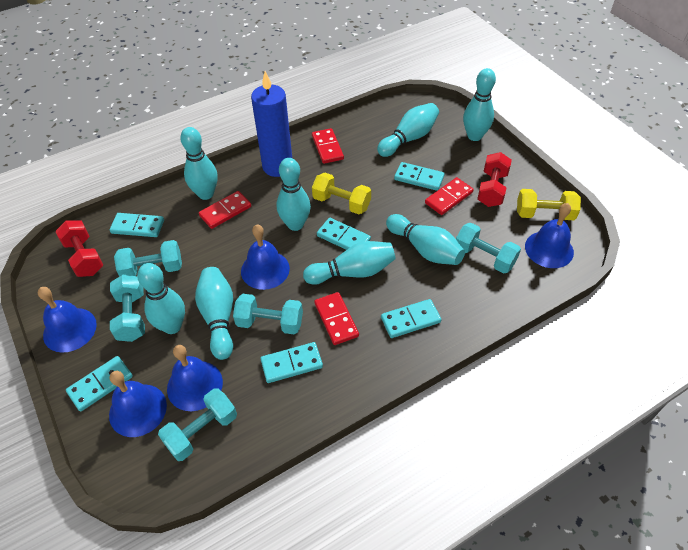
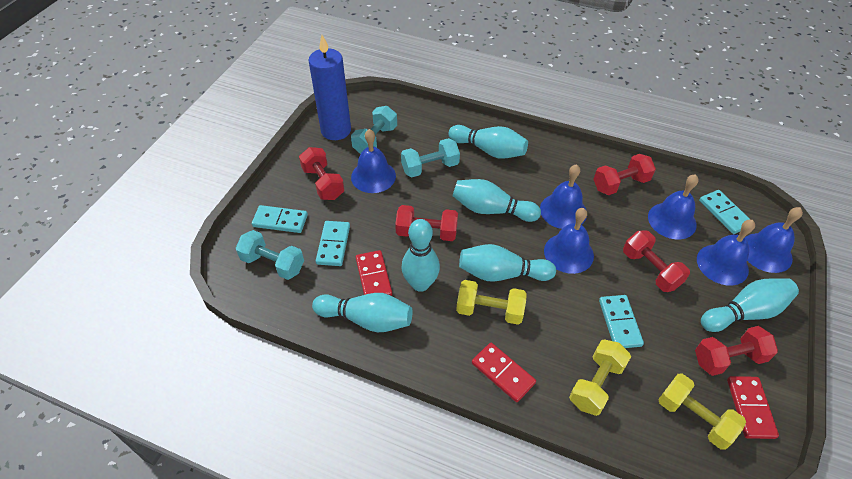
blue bell: [38,287,97,353] [109,371,167,437] [167,345,223,411] [241,225,290,290] [525,203,574,268] = 5 -> [351,129,396,193] [540,164,587,229] [544,208,594,274] [648,174,699,239] [697,220,755,286] [745,207,803,273] = 6
red domino: [199,191,251,229] [312,128,344,164] [314,292,359,345] [425,177,474,215] = 4 -> [356,250,392,296] [472,343,536,402] [727,376,779,439] = 3
red dumbbell: [55,220,103,277] [477,152,512,207] = 2 -> [299,147,345,200] [395,205,458,241] [593,154,656,195] [623,230,690,292] [695,326,778,376] = 5
turquoise bowling pin: [137,263,185,334] [180,127,218,200] [195,267,233,360] [277,158,311,231] [303,241,396,285] [377,103,439,157] [386,214,465,265] [463,68,496,141] = 8 -> [312,293,412,332] [401,219,440,292] [448,125,528,159] [453,179,541,222] [459,244,556,282] [701,278,799,332] = 6
turquoise domino: [66,356,133,412] [110,213,164,237] [260,342,323,383] [317,218,371,250] [381,299,441,338] [394,162,445,191] = 6 -> [252,205,308,233] [316,221,350,266] [599,295,644,348] [699,190,751,234] = 4
turquoise dumbbell: [110,275,145,342] [114,240,182,276] [158,388,237,461] [233,294,303,335] [456,223,521,273] = 5 -> [235,230,304,280] [351,106,397,154] [401,138,460,177] = 3
yellow dumbbell: [312,173,371,214] [517,189,581,220] = 2 -> [456,280,527,325] [569,340,631,416] [658,374,746,450] = 3

